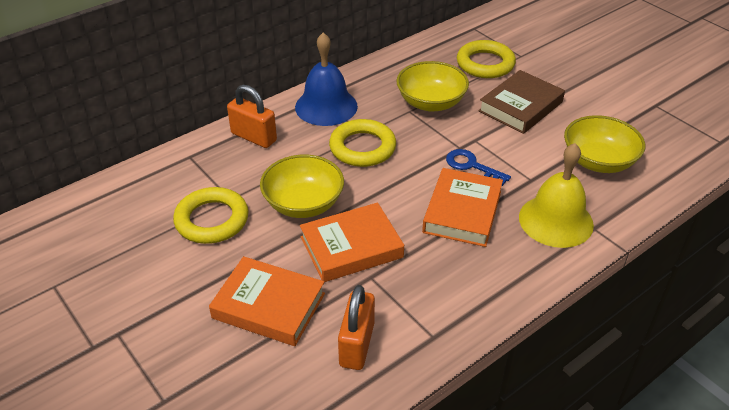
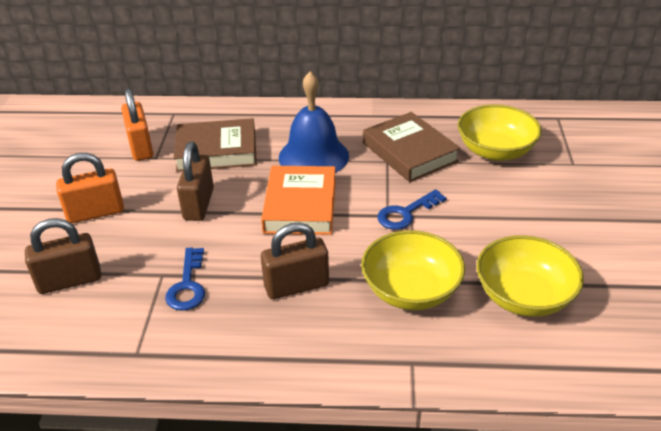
blue key: [446,149,511,186] = 1 -> [165,247,205,311] [377,189,446,230] = 2
brown book: [479,70,565,134] = 1 -> [174,118,257,172] [363,112,460,182] = 2
brown padlock: none = 0 -> [25,218,101,294] [177,142,214,221] [261,223,329,299] = 3
orange book: [209,256,325,346] [300,202,404,282] [422,168,503,247] = 3 -> [261,166,336,235] = 1
yellow bell: [519,143,594,248] = 1 -> none = 0
yellow ring: [173,187,249,244] [329,119,396,167] [457,40,516,78] = 3 -> none = 0

